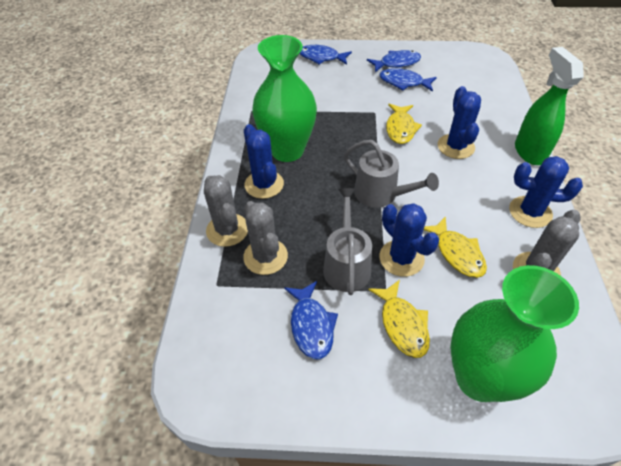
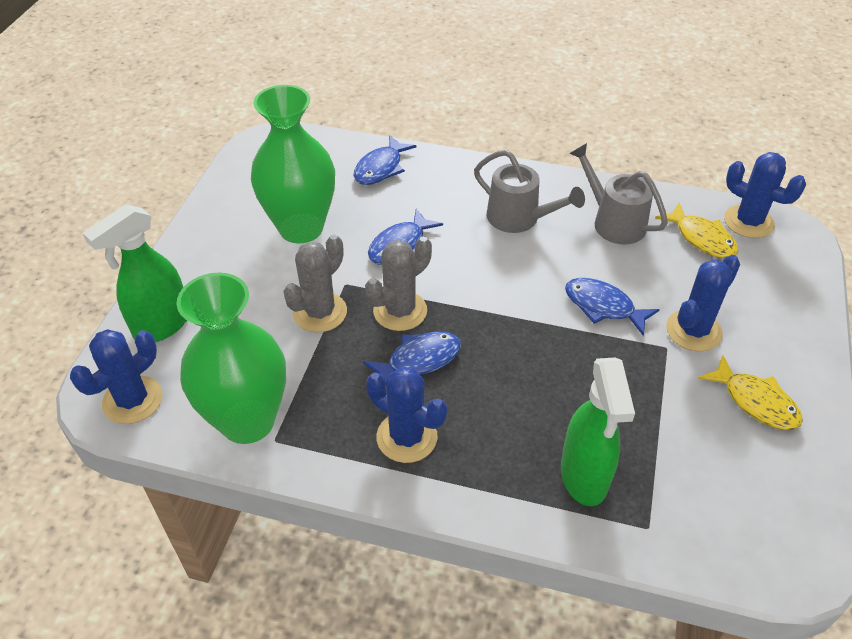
green spray bottle: [515,47,584,165] = 1 -> [83,204,187,342] [561,358,635,506] = 2
grey cactus: [204,175,248,247] [243,201,288,275] [513,210,581,276] = 3 -> [283,235,347,332] [365,236,432,331] = 2
yellow fish: [368,280,430,358] [386,104,422,144] [424,216,487,278] = 3 -> [655,202,738,258] [699,355,803,430] = 2

